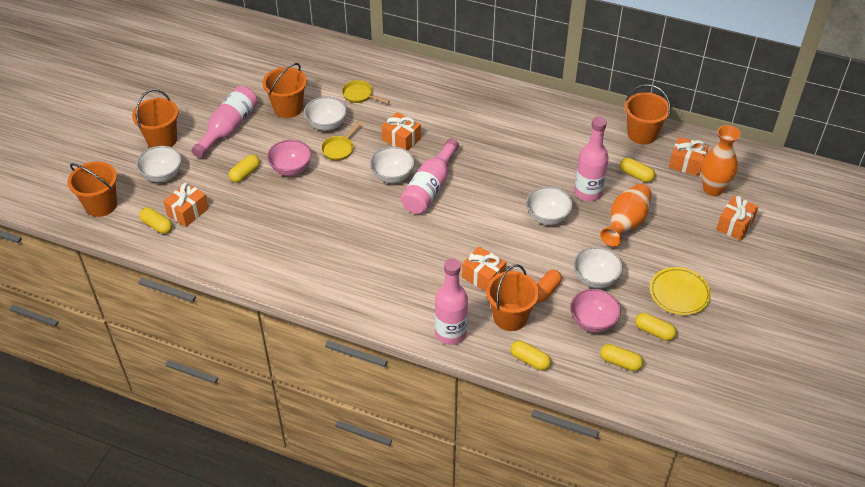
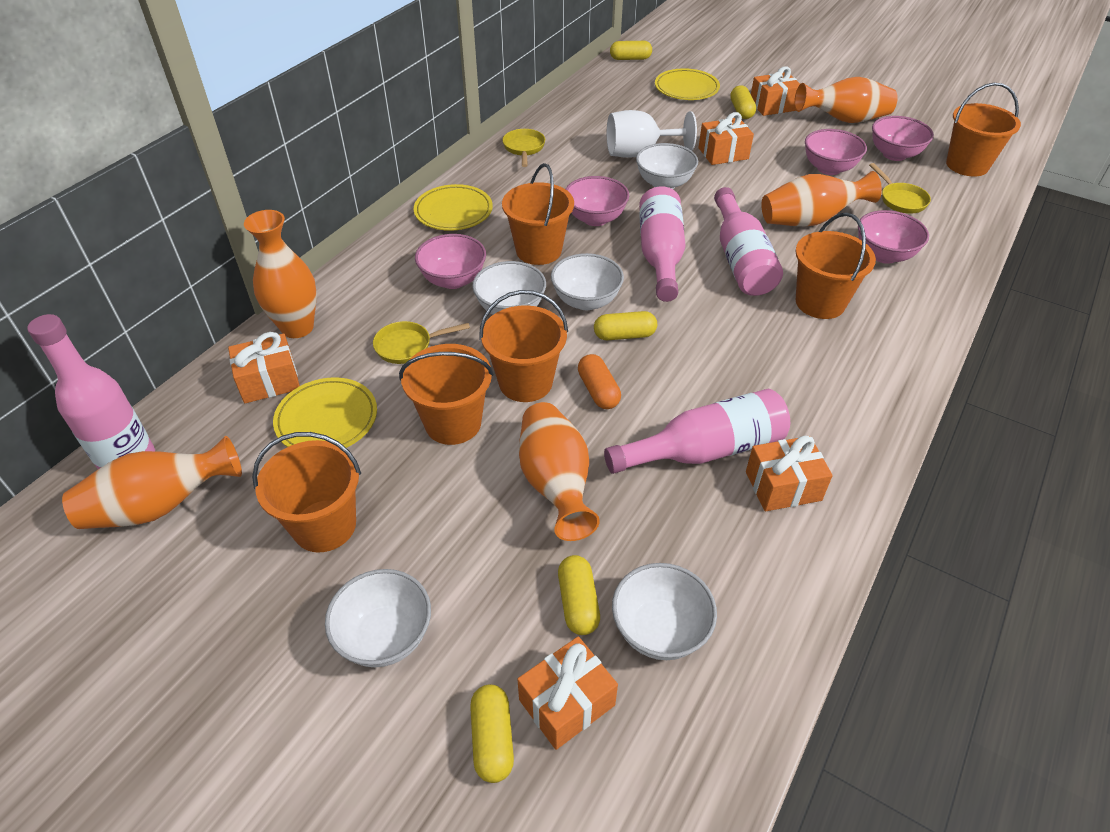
orange bucket: [68,162,117,217] [132,89,178,148] [262,63,307,118] [486,264,539,331] [625,84,671,144] = 5 -> [252,432,361,552] [399,344,494,445] [479,290,568,402] [502,163,574,265] [795,213,876,319] [946,83,1021,177] = 6
orange vase: [600,184,652,247] [701,125,741,196] = 2 -> [62,436,242,529] [244,210,317,338] [519,402,600,541] [761,171,882,227] [795,77,898,123] = 5
pink bowl: [267,140,312,176] [570,289,621,333] = 2 -> [415,234,486,289] [566,176,629,226] [805,129,867,175] [858,210,929,264] [872,116,934,161] = 5
white goblet: none = 0 -> [607,110,697,158] = 1
yellow capsule: [139,207,172,234] [229,155,260,183] [511,341,551,370] [600,344,644,371] [620,158,655,183] [635,313,677,341] = 6 -> [470,684,514,783] [558,555,600,635] [594,311,657,340] [610,41,652,60] [730,85,756,119] = 5
yellow pan: [321,122,362,161] [342,80,390,104] = 2 -> [373,321,470,364] [502,129,545,167] [869,163,931,214] = 3
yellow plate: [650,267,711,315] = 1 -> [273,377,377,448] [414,184,493,231] [655,68,720,100] = 3

